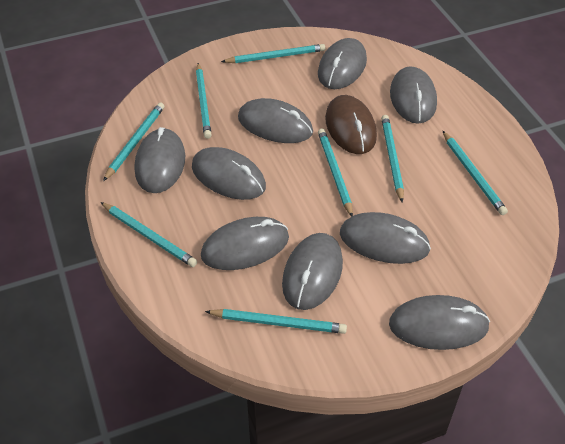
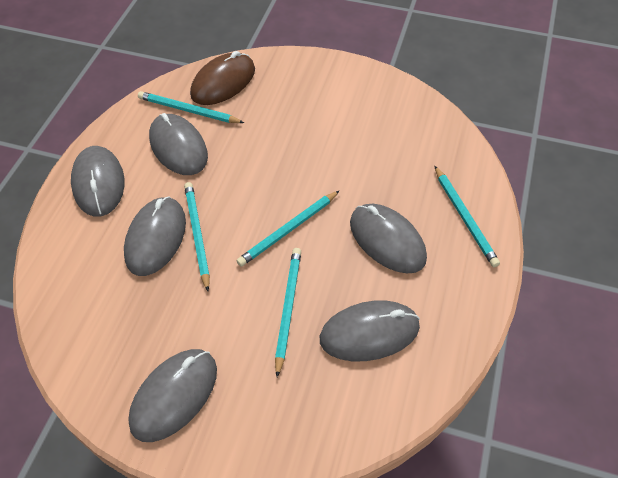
grey mouse: [135,127,185,193] [192,147,266,200] [201,217,289,270] [238,98,313,143] [282,233,343,310] [318,38,367,89] [340,212,431,264] [389,295,490,350] [390,67,437,124] = 9 -> [71,146,125,217] [124,196,186,276] [128,349,217,442] [149,113,208,175] [320,300,420,361] [350,204,427,273] = 6
turquoise pencil: [100,202,197,267] [103,102,164,181] [196,63,212,139] [205,309,347,334] [221,44,325,63] [318,129,353,217] [381,115,404,203] [443,131,508,215] = 8 -> [138,91,244,123] [184,182,210,291] [236,190,340,267] [275,248,301,377] [435,166,500,267] = 5

